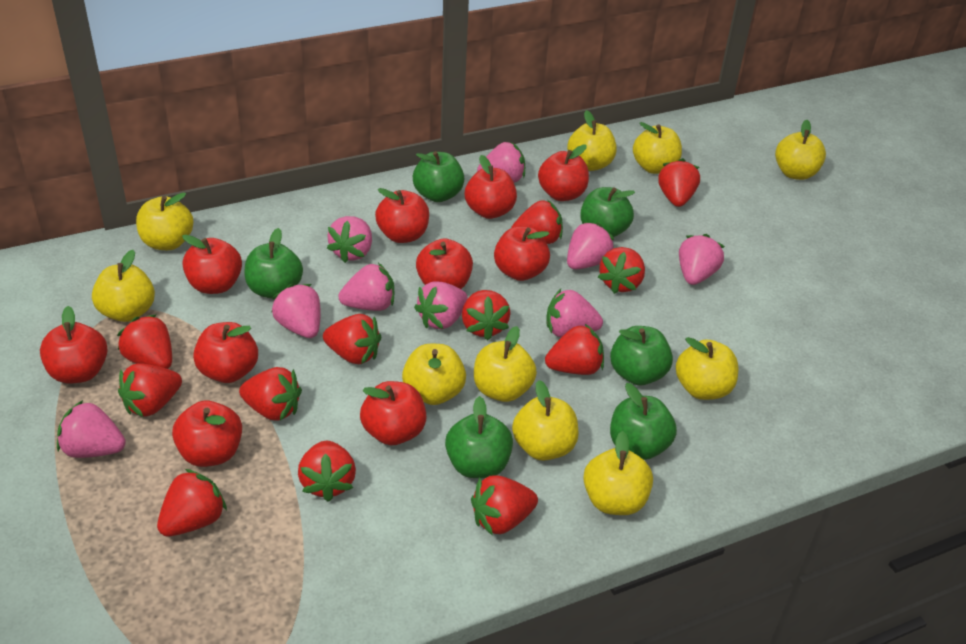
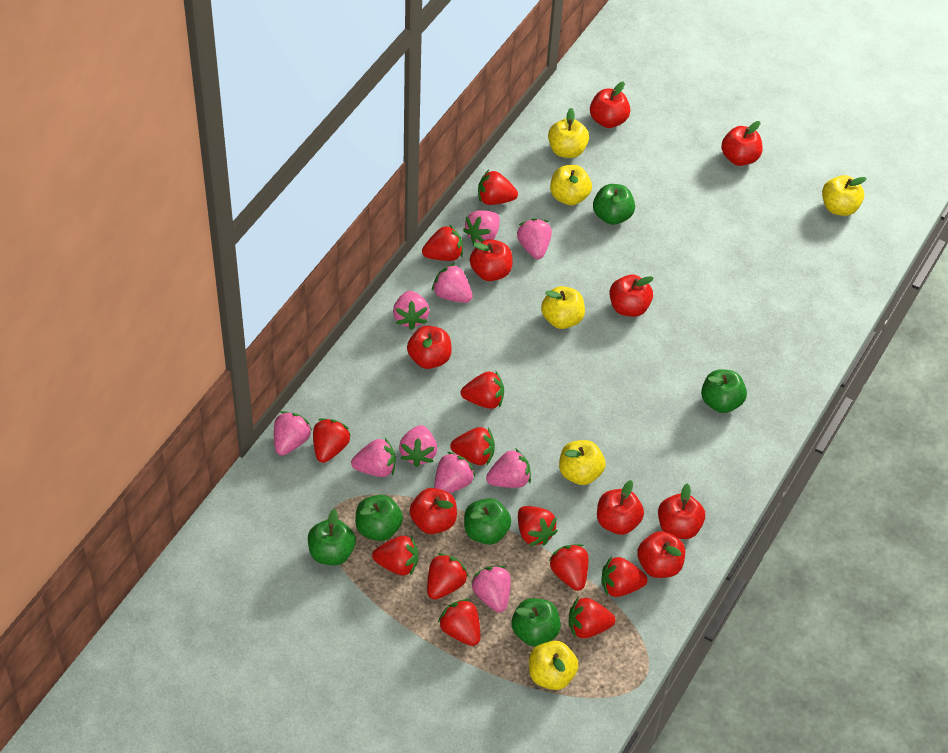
pink strawberry: [57,400,126,458] [271,284,321,338] [327,216,372,263] [338,263,394,311] [414,281,468,329] [477,142,525,183] [546,289,603,337] [567,221,614,269] [679,234,725,285] = 9 -> [274,411,312,456] [351,438,396,477] [393,291,429,330] [399,425,437,467] [432,263,473,303] [434,452,475,493] [463,210,500,243] [471,566,511,613] [486,448,531,488] [517,218,552,259] = 10
red apple: [40,306,108,383] [172,400,242,467] [182,235,242,294] [193,322,258,383] [360,381,426,445] [375,188,429,243] [416,238,473,289] [465,155,517,219] [494,226,550,281] [538,145,589,201] = 10 -> [407,326,452,369] [410,488,457,534] [470,239,513,281] [590,82,630,128] [597,480,644,535] [609,275,653,317] [637,531,685,578] [658,483,705,539] [721,121,763,166] = 9
yellow apple: [92,250,155,322] [136,192,193,250] [402,344,466,405] [474,326,537,402] [512,380,578,461] [567,110,616,171] [583,431,653,515] [633,122,682,174] [676,337,738,400] [775,120,826,180] = 10 -> [529,641,579,690] [541,286,585,329] [548,108,589,158] [550,165,592,205] [559,440,606,485] [822,175,867,216] = 6

